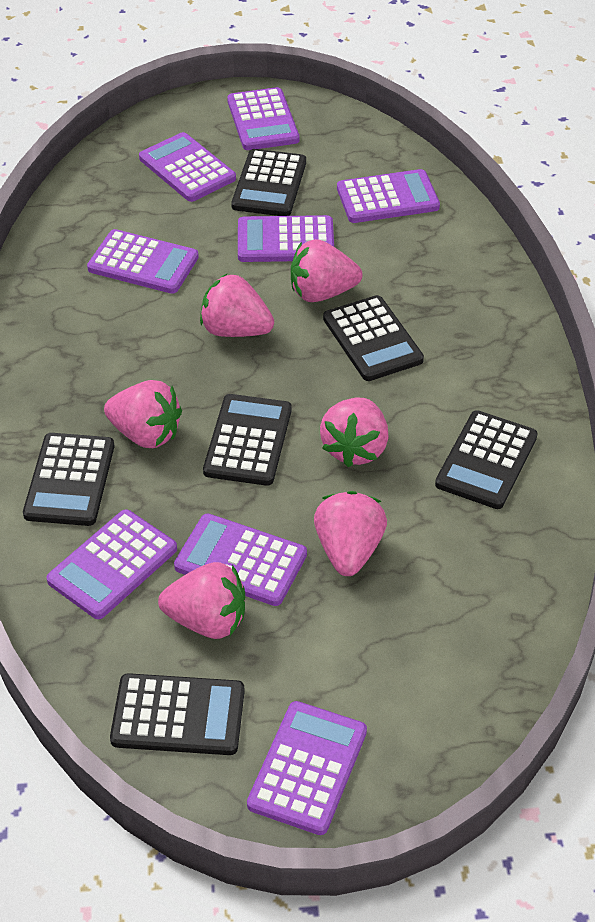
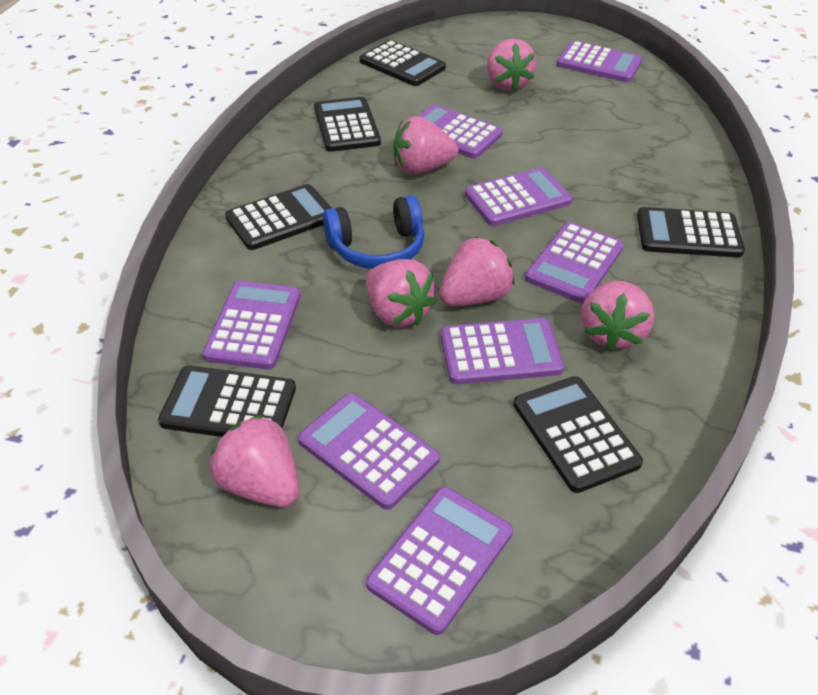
blue headphones: none = 0 -> [323,195,424,269] = 1

